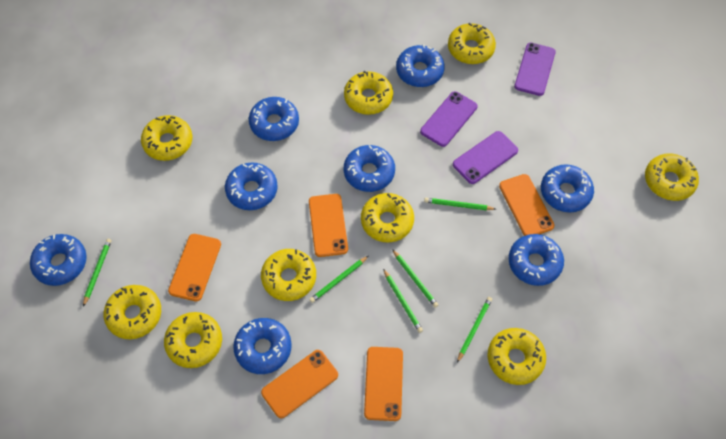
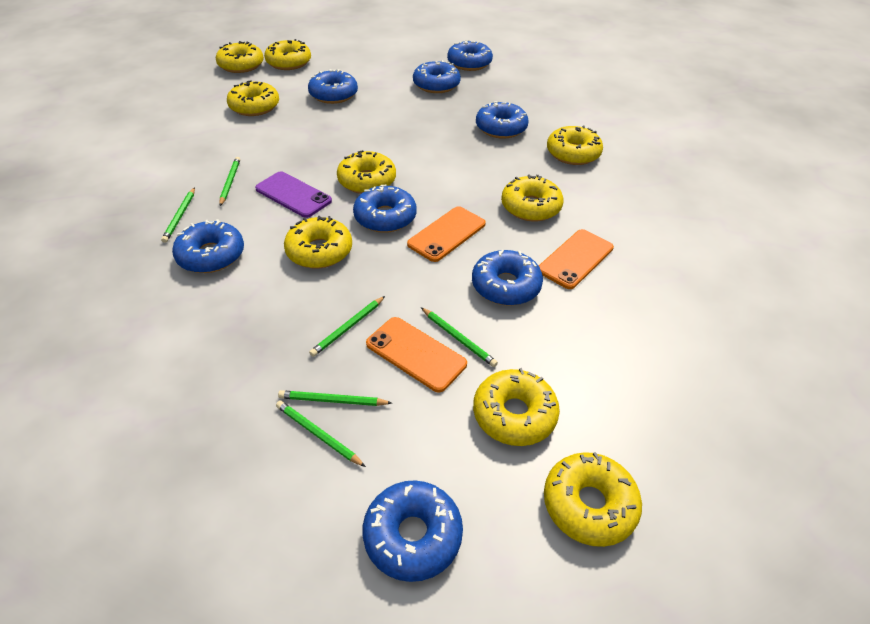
orange phone: [168,234,221,302] [261,350,338,418] [309,194,348,257] [364,347,403,421] [499,174,554,236] = 5 -> [366,317,467,393] [407,206,486,262] [539,229,614,289] = 3
purple phone: [420,91,478,147] [453,131,518,184] [514,43,556,96] = 3 -> [255,171,332,218] = 1

